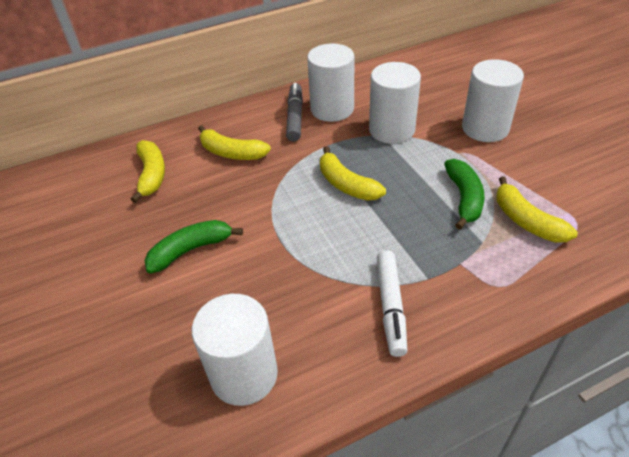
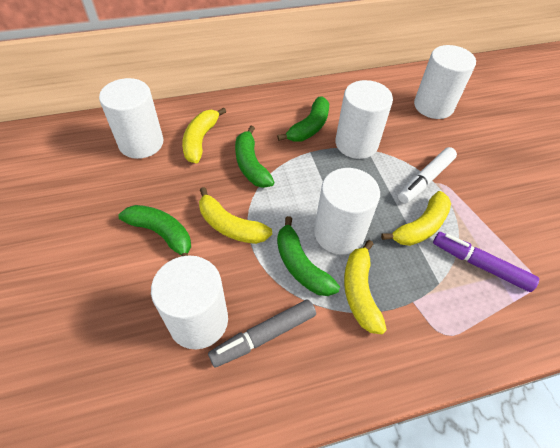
green banana: [145,220,243,273] [444,159,484,230] = 2 -> [118,205,191,256] [235,126,275,188] [277,97,329,142] [277,216,340,296] = 4
purple marker: none = 0 -> [433,232,539,292] = 1
white cylinder: [192,294,278,406] [307,43,354,122] [369,62,421,144] [462,59,524,142] = 4 -> [99,78,163,159] [151,256,228,349] [314,168,380,255] [335,80,393,159] [414,45,476,119] = 5

